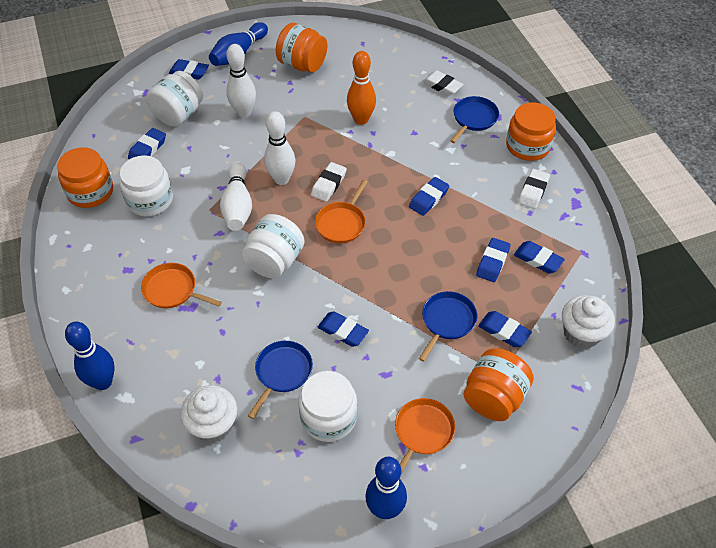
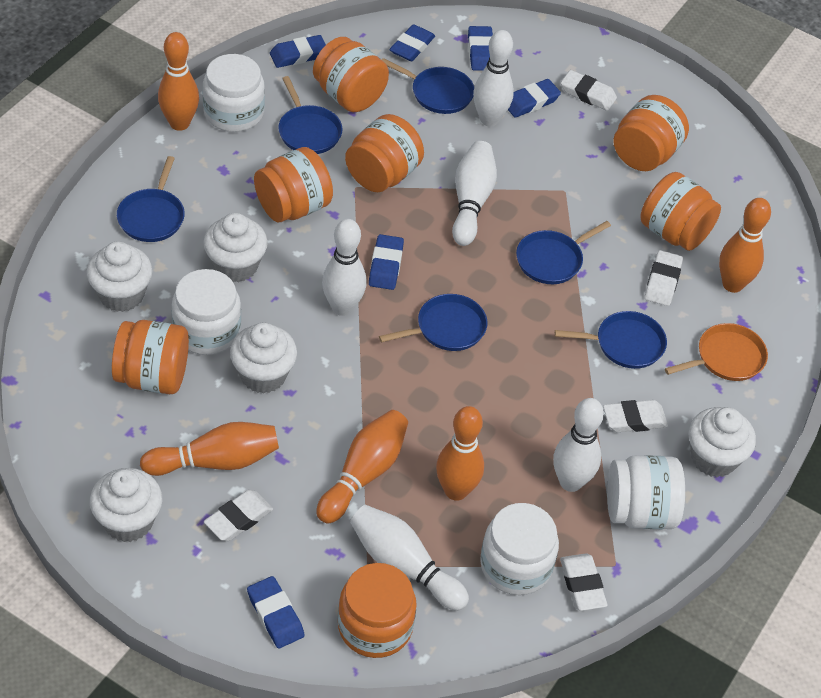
blue bowling pin: [65,322,115,390] [209,22,268,66] [365,457,407,519] = 3 -> none = 0
blue eraser: [128,128,166,159] [169,59,209,80] [318,311,369,347] [409,177,449,216] [476,238,511,282] [478,311,532,347] [514,241,565,273] = 7 -> [247,576,304,648] [270,35,326,68] [369,234,404,290] [389,24,435,61] [468,26,493,71] [508,79,561,118] = 6
blue pan: [248,341,313,419] [419,291,477,362] [450,96,499,143] = 3 -> [117,156,185,242] [278,76,343,154] [379,294,487,351] [382,58,474,114] [516,221,611,284] [555,311,667,369] = 6
orange bowling pin: [347,51,376,125] = 1 -> [140,422,279,476] [158,32,199,131] [316,410,408,523] [436,406,484,501] [719,198,771,293] = 5
orange jar: [57,147,113,208] [276,23,327,73] [463,348,534,421] [506,102,556,161] = 4 -> [112,320,189,394] [254,147,333,222] [313,37,389,112] [338,563,417,658] [345,114,424,192] [613,95,689,171] [640,172,721,251] = 7
orange pan: [141,263,222,308] [315,180,367,243] [395,398,455,474] = 3 -> [665,323,768,381] = 1
white bowling pin: [220,161,252,231] [226,44,256,118] [264,111,295,185] = 3 -> [322,219,367,316] [350,505,469,611] [452,141,497,246] [473,30,514,126] [553,398,604,492] = 5
white cupcake: [180,385,237,443] [562,295,615,349] = 2 -> [86,241,152,312] [90,468,163,542] [203,213,268,282] [230,323,297,394] [689,407,756,477] = 5
white eraser: [311,162,347,202] [422,70,464,96] [518,169,550,209] = 3 -> [204,490,273,541] [560,553,608,611] [561,70,617,111] [603,400,668,432] [645,250,683,306] = 5

